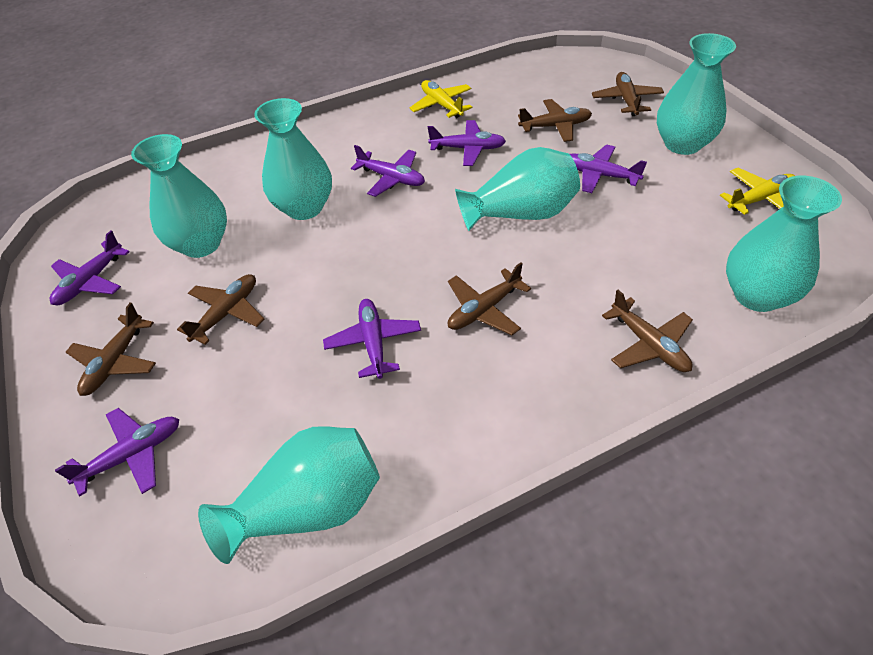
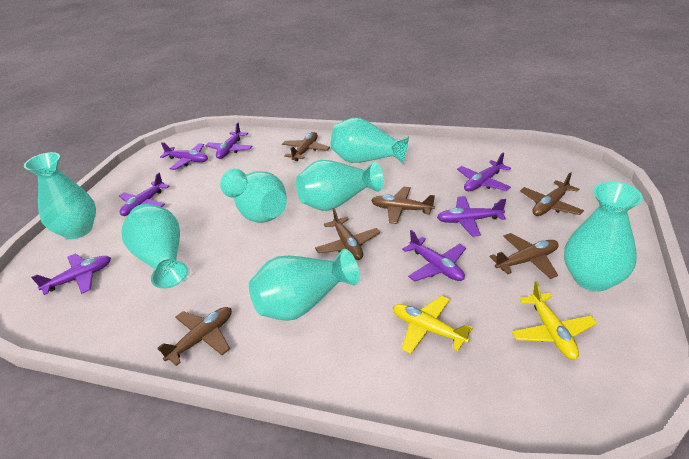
purple plane: [50,230,130,305] [55,408,179,496] [323,299,421,379] [351,145,425,197] [428,120,506,166] [570,145,647,193] = 6 -> [31,254,111,295] [119,173,170,216] [160,142,208,170] [205,122,252,159] [402,230,466,282] [437,196,506,237] [457,152,511,191] = 7
turquoise vase: [131,134,227,258] [198,426,380,564] [254,98,332,220] [455,147,580,231] [657,33,736,155] [726,176,842,312] = 6 -> [24,152,96,239] [121,204,188,288] [220,169,287,223] [249,249,359,321] [296,160,383,211] [330,118,409,164] [564,182,643,291] = 7

